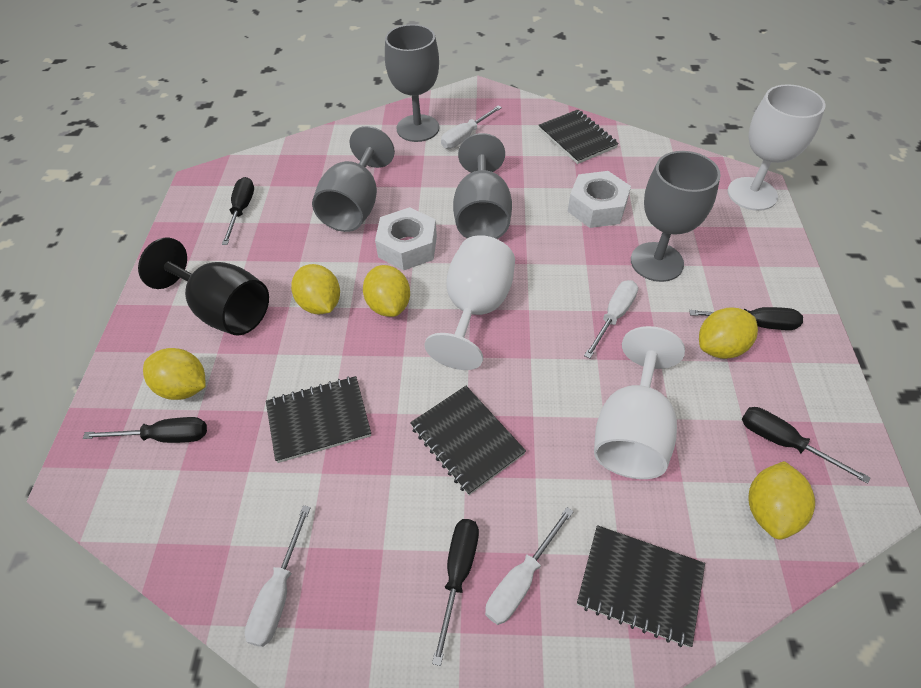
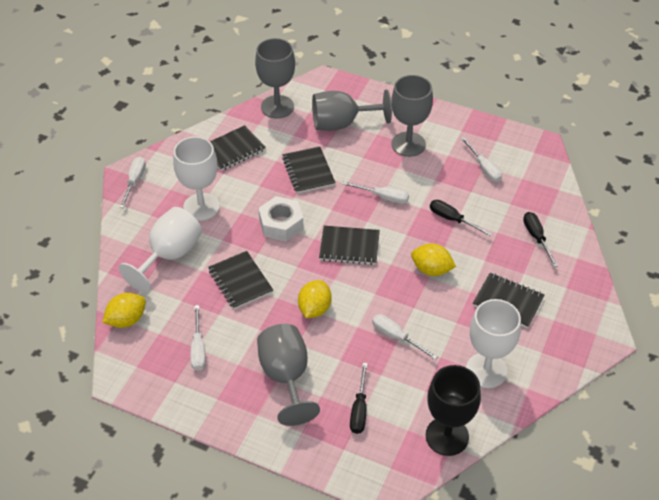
black notebook: [266,376,371,463] [410,386,526,495] [538,110,619,164] [577,525,705,647] = 4 -> [208,251,273,309] [210,125,266,171] [282,146,336,194] [319,226,380,265] [473,273,545,328] = 5
black screwdriver: [83,417,207,443] [222,177,254,245] [432,519,479,666] [689,307,803,330] [742,407,871,484] = 5 -> [350,363,368,434] [430,200,492,236] [523,212,558,267] = 3
white nut: [375,207,437,271] [568,171,631,228] = 2 -> [258,196,304,242] = 1
white screwdriver: [245,505,311,647] [441,105,502,149] [485,507,574,625] [584,280,638,359] = 4 -> [120,157,146,208] [191,305,206,371] [342,181,409,204] [372,314,438,360] [461,137,502,182] = 5
yellow lemon: [143,348,206,400] [291,264,340,314] [363,265,410,317] [699,307,758,359] [748,461,815,540] = 5 -> [102,293,146,328] [298,280,332,318] [411,243,456,276] = 3

